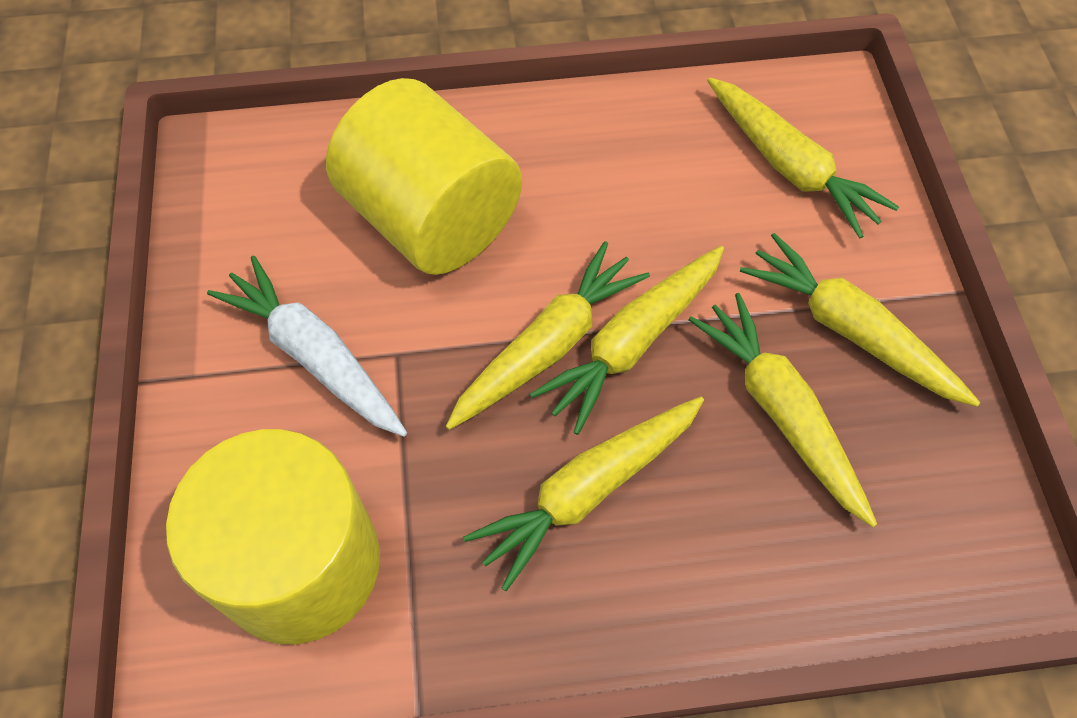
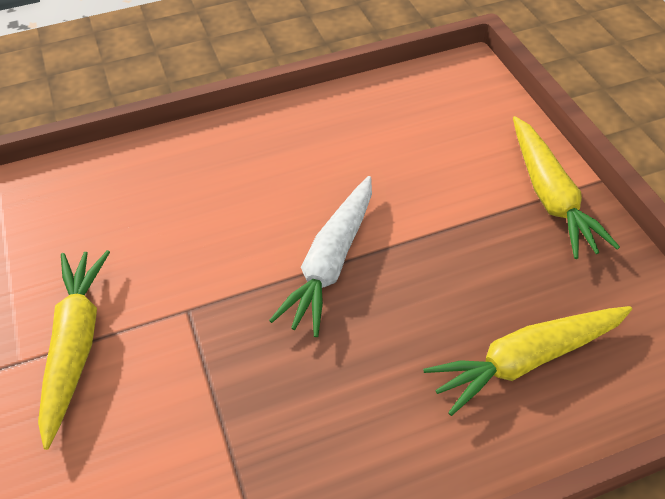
yellow carrot: [446,241,650,430] [463,396,704,591] [530,246,724,435] [688,293,877,527] [707,77,899,239] [740,233,980,407] = 6 -> [38,250,110,450] [423,306,632,416] [513,116,620,259] = 3
yellow cylinder: [166,429,380,644] [326,78,522,275] = 2 -> none = 0

